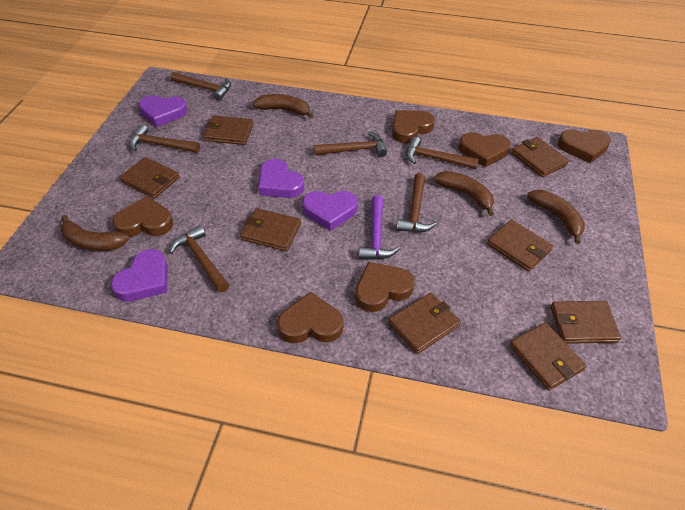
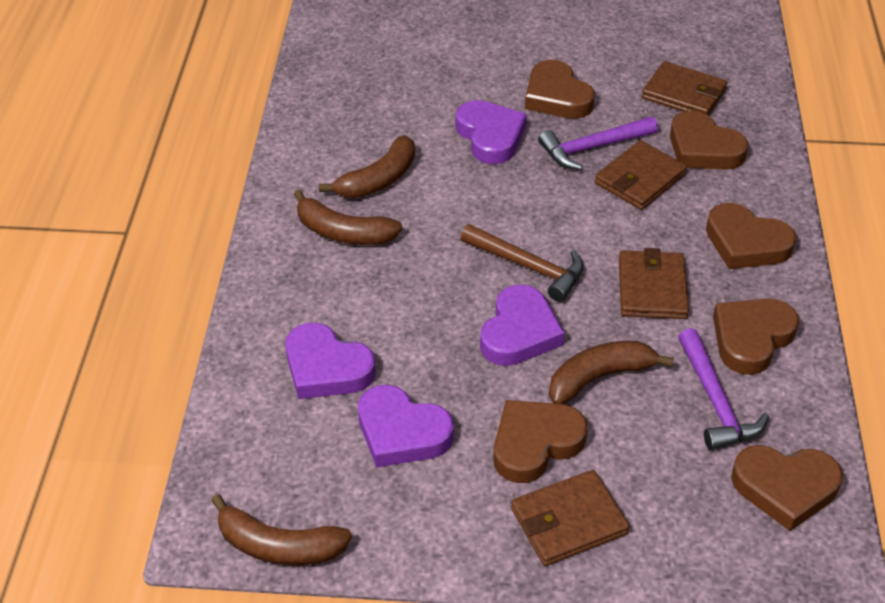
brown hammer: [129,125,200,153] [169,225,229,292] [170,72,231,101] [314,132,387,157] [396,173,437,232] [406,137,479,169] = 6 -> [461,224,584,302] = 1
brown wallet: [119,157,180,199] [203,116,254,145] [240,208,301,251] [389,293,461,354] [487,219,553,272] [510,322,586,390] [511,137,569,177] [551,301,621,344] = 8 -> [511,470,630,566] [595,140,687,210] [619,248,689,319] [642,61,727,116] = 4
purple hammer: [359,195,400,259] = 1 -> [538,116,658,170] [678,328,769,450] = 2

